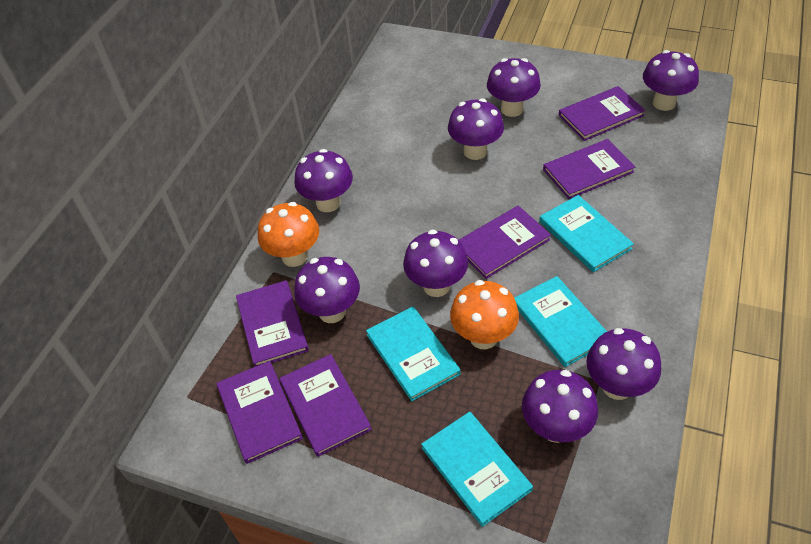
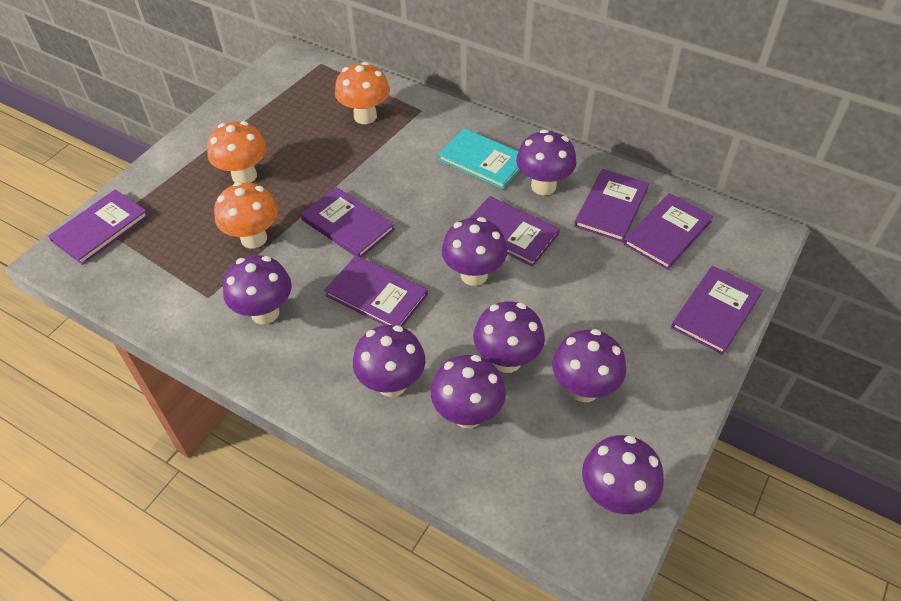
orange mushroom: [258,202,319,267] [450,280,519,349] = 2 -> [207,121,267,183] [214,182,278,248] [335,62,390,124] = 3
purple book: [216,361,303,464] [236,280,309,366] [279,354,372,457] [459,206,551,279] [543,139,635,199] [559,86,645,141] = 6 -> [48,189,149,265] [301,187,395,257] [324,255,428,327] [470,196,560,267] [574,169,649,242] [623,193,713,270] [671,266,763,355] = 7
turquoise book: [366,306,461,401] [421,412,533,527] [514,276,607,367] [539,195,634,272] = 4 -> [438,128,520,189] = 1

